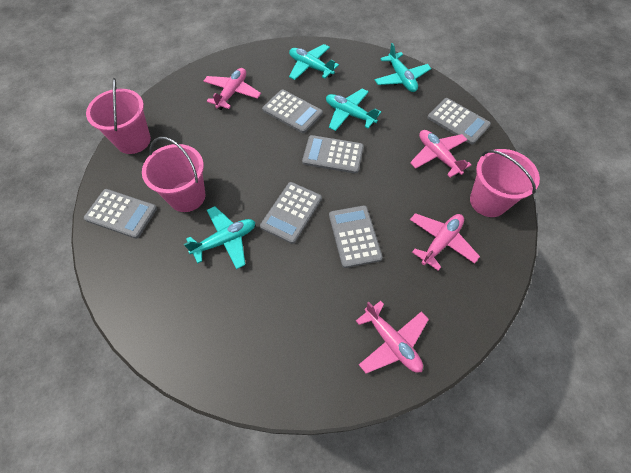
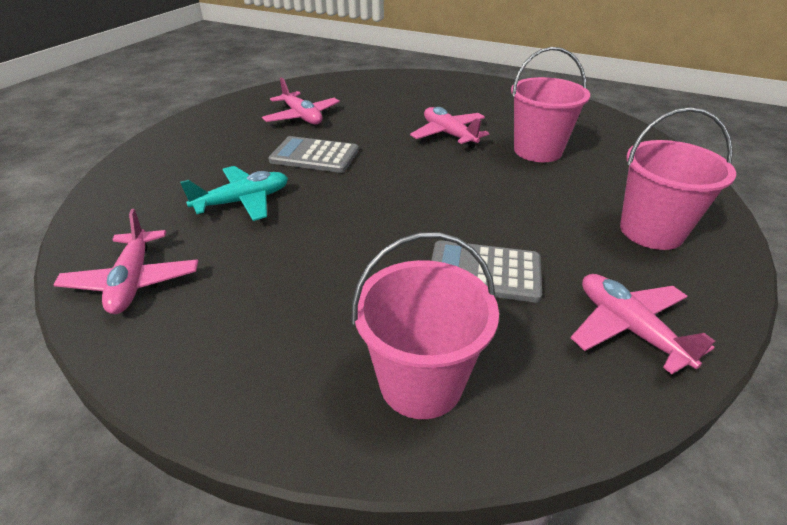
grey calculator: [84,189,157,239] [260,182,322,244] [262,89,323,133] [302,135,364,174] [329,205,383,268] [428,98,491,144] = 6 -> [268,136,359,173] [431,240,542,302] = 2
turquoise plane: [184,206,255,269] [289,44,339,80] [326,88,381,131] [375,43,431,92] = 4 -> [180,166,288,221] = 1

